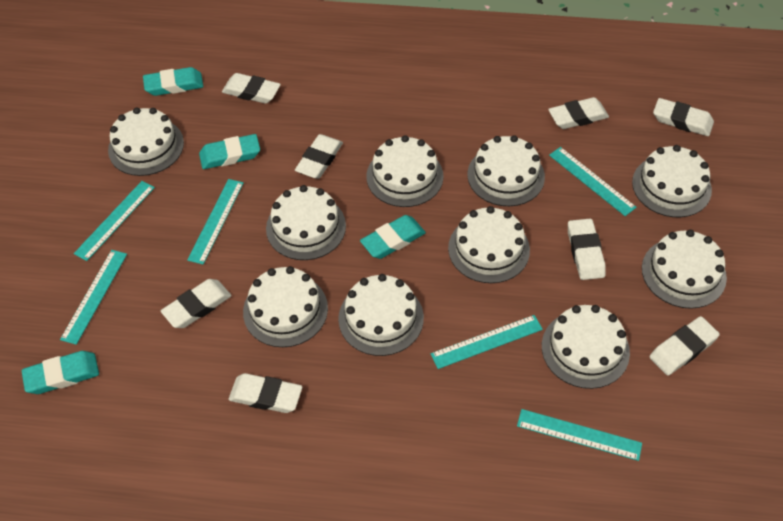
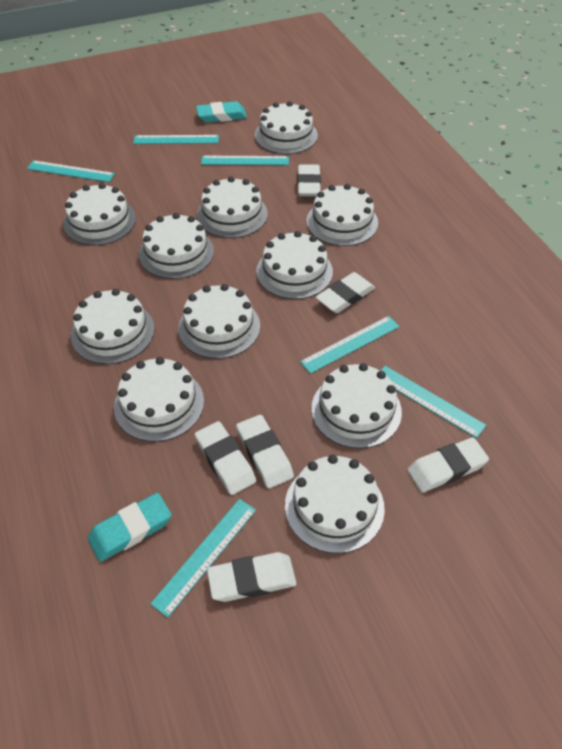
turquoise eraser: [22,351,99,394] [143,67,203,96] [199,134,260,169] [360,215,426,259] = 4 -> [88,493,171,562] [196,101,247,123] = 2
white cake: [108,108,184,176] [243,266,328,347] [266,185,346,260] [338,274,424,356] [366,135,444,207] [448,206,530,283] [467,135,545,206] [542,305,630,389] [632,145,712,217] [642,230,727,309] = 10 -> [63,183,136,245] [71,289,155,364] [114,357,204,442] [139,213,214,279] [178,284,260,359] [197,176,268,238] [255,101,318,154] [256,231,333,299] [285,455,385,553] [306,184,378,246] [311,363,402,449] = 11
white eraser: [161,279,232,328] [222,73,281,104] [229,373,302,413] [295,134,343,179] [548,97,609,129] [568,219,606,280] [649,316,720,375] [653,98,714,136] = 8 -> [195,421,256,495] [207,552,296,602] [236,415,294,489] [297,164,321,196] [315,272,375,313] [407,437,489,492] = 6

